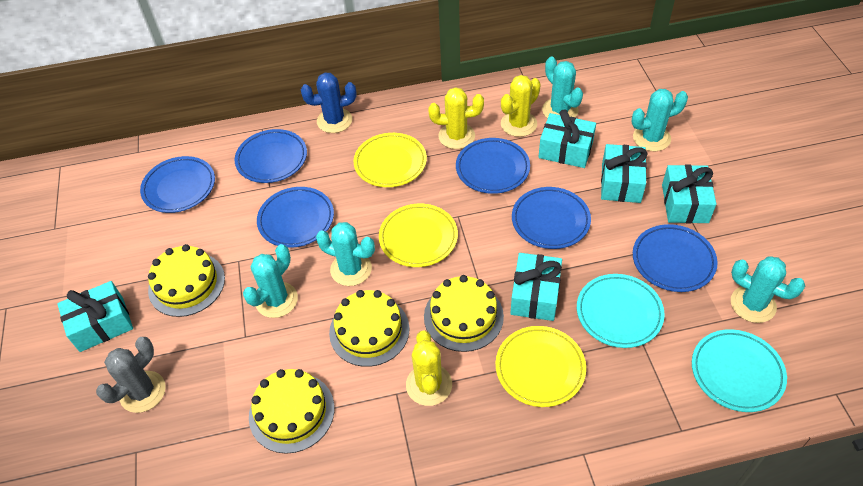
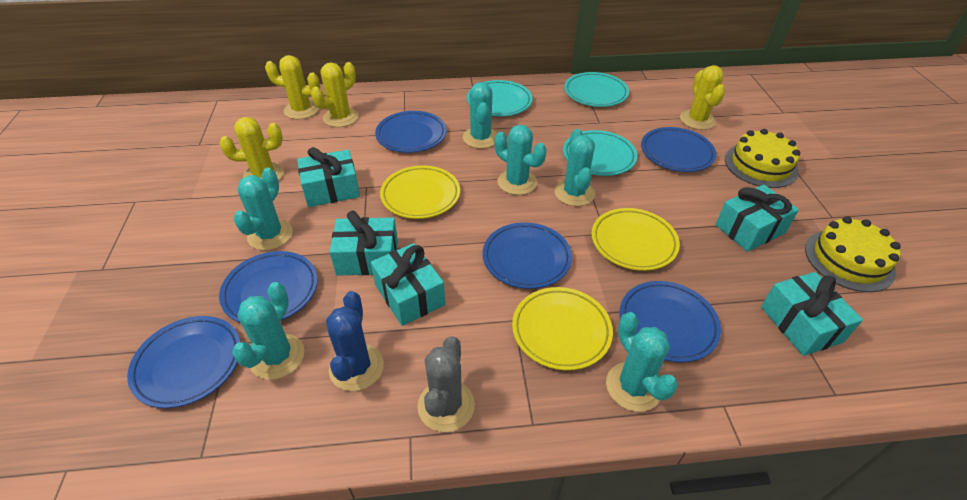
turquoise cactus: [243,244,298,318] [316,222,375,286] [542,57,583,118] [631,89,688,151] [731,256,805,323] = 5 -> [232,282,304,380] [233,168,293,251] [463,82,497,149] [495,125,546,195] [554,129,595,206] [606,312,678,412] = 6
turquoise plate: [577,274,665,348] [692,329,787,412] = 2 -> [467,80,532,116] [563,130,637,176] [564,72,629,107] = 3
yellow cactus: [406,331,452,406] [428,87,484,149] [501,75,541,137] = 3 -> [220,117,284,181] [265,55,320,119] [311,62,358,127] [680,65,725,130] = 4
yellow cake: [148,244,225,317] [249,369,334,454] [329,290,410,367] [424,275,504,352] = 4 -> [725,129,800,188] [805,217,901,292] = 2

